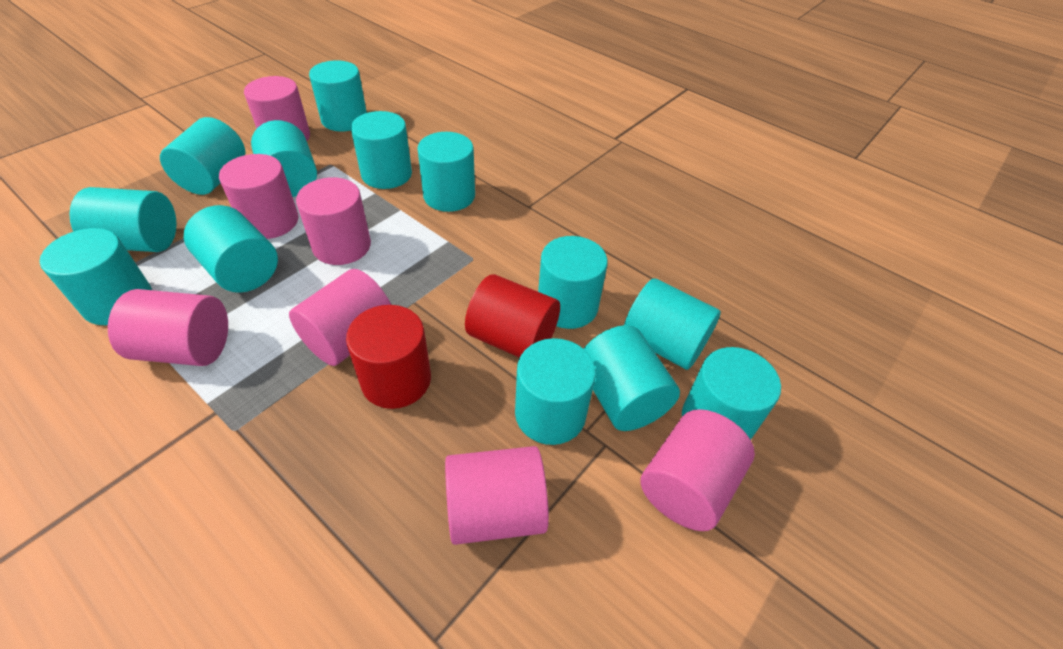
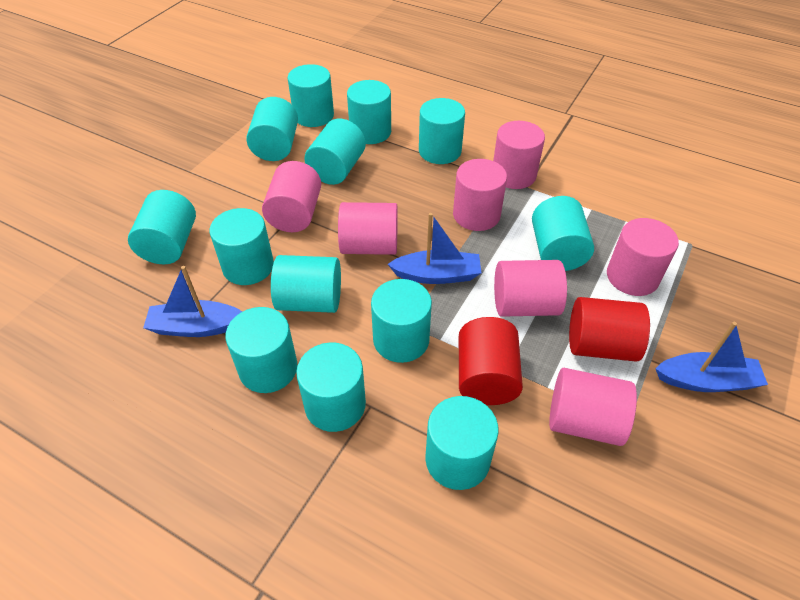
blue boat: none = 0 -> [143,266,242,337] [388,213,481,284] [655,322,768,392] = 3

